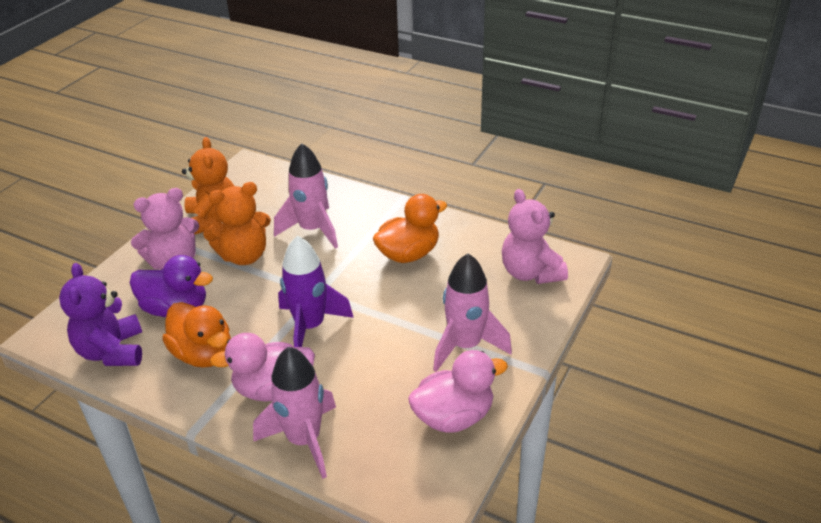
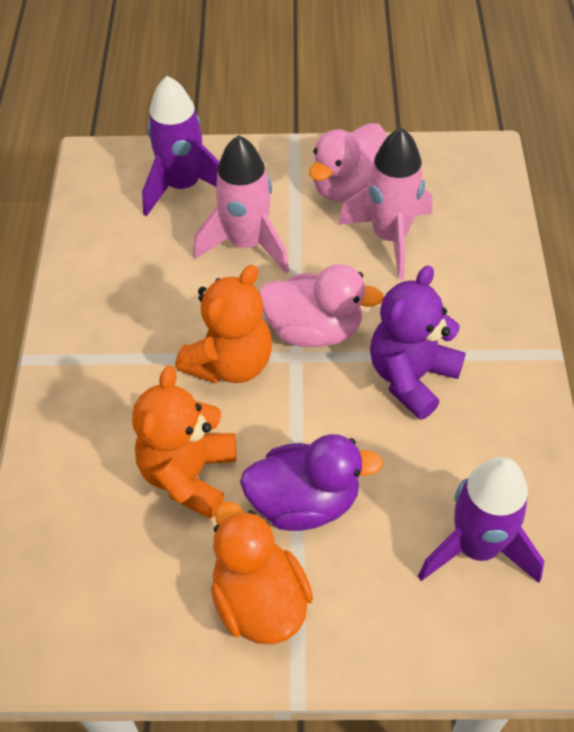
orange duck: [162,302,231,368] [373,194,447,263] = 2 -> [211,501,313,645] = 1
pink rocket: [253,347,336,479] [274,143,338,249] [433,253,512,372] = 3 -> [194,135,289,273] [338,127,432,280] = 2
pink teddy bear: [131,188,199,270] [502,189,568,284] = 2 -> none = 0
purple rocket: [278,236,354,347] = 1 -> [142,76,219,217] [418,457,544,583] = 2

